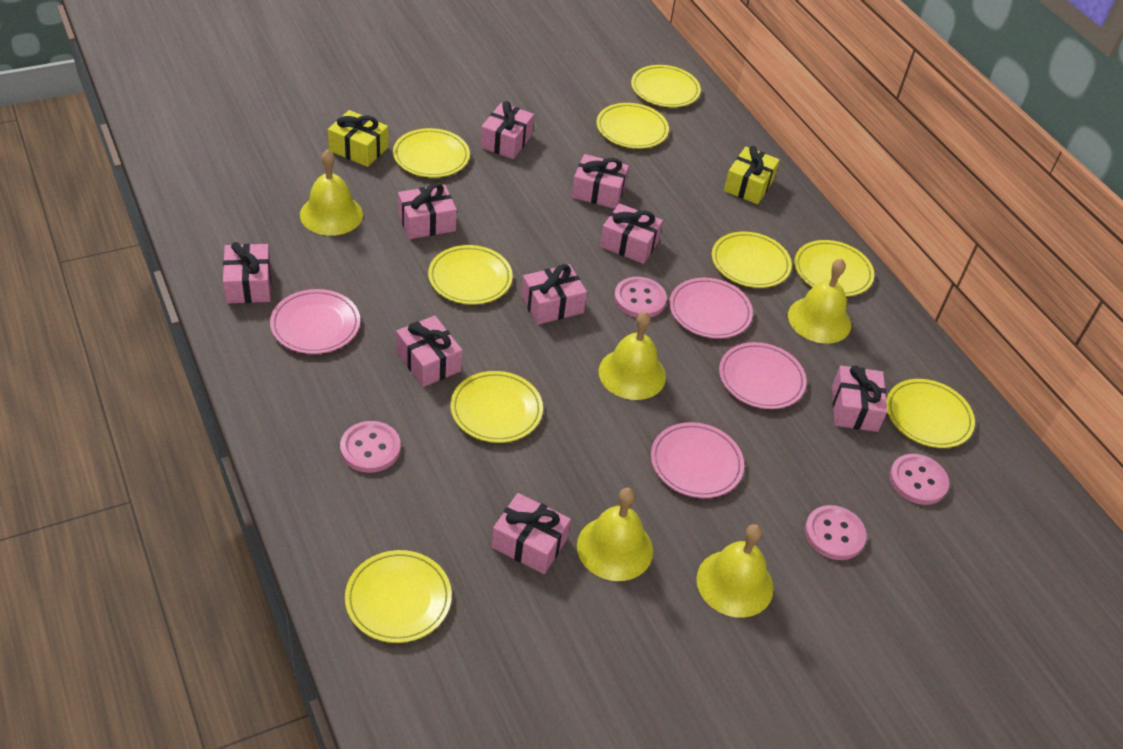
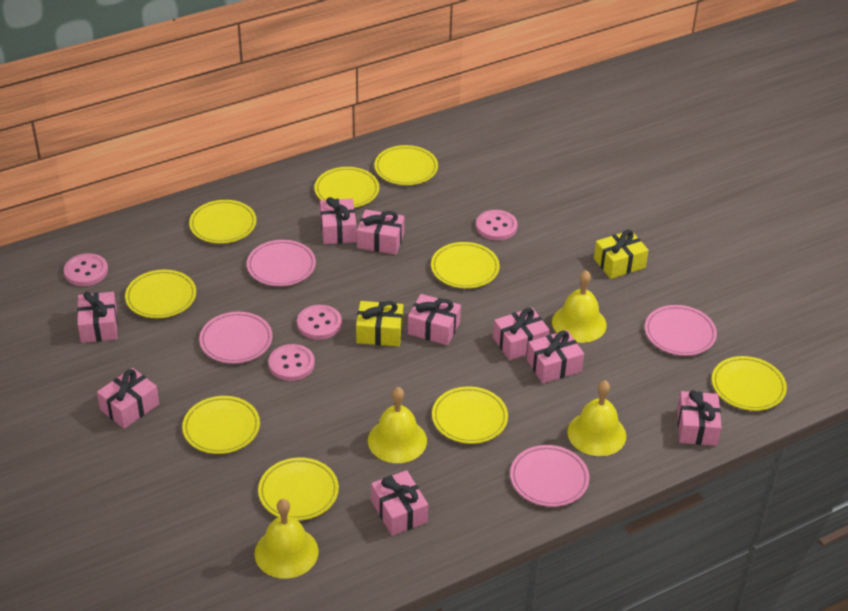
yellow bell: [300,149,363,236] [577,488,653,581] [599,311,666,400] [696,524,774,618] [788,258,851,344] = 5 -> [255,499,319,579] [368,387,427,463] [552,270,607,343] [567,380,626,456] = 4

